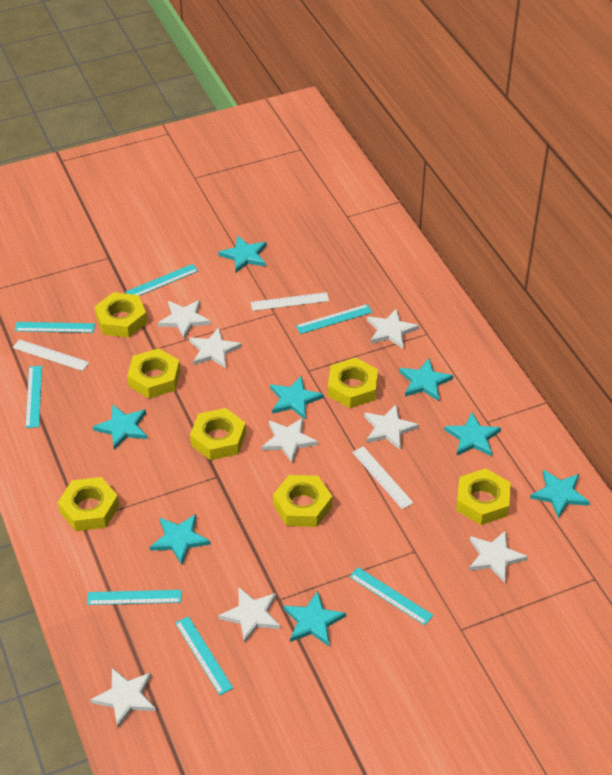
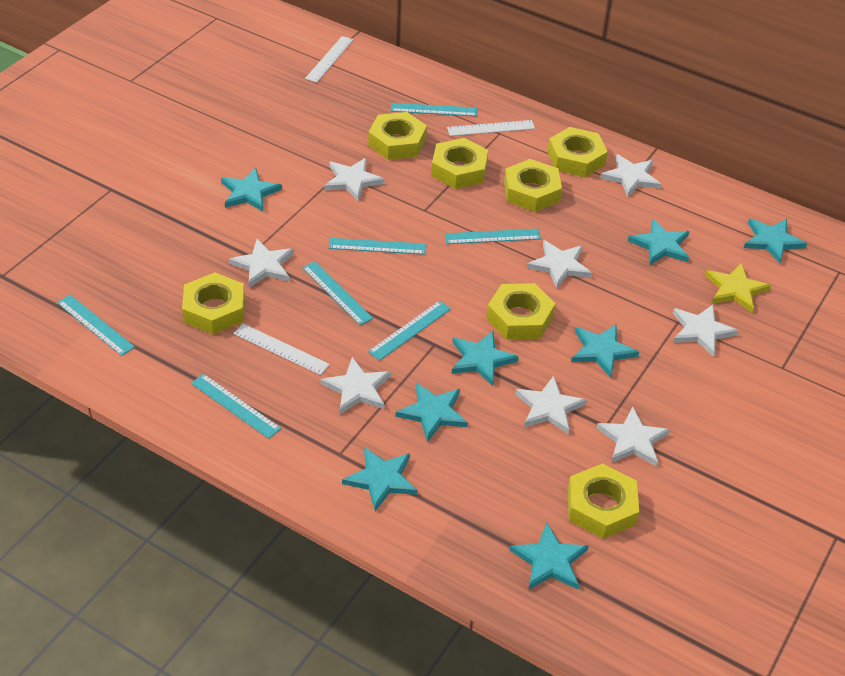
yellow star: none = 0 -> [705,263,771,313] = 1

